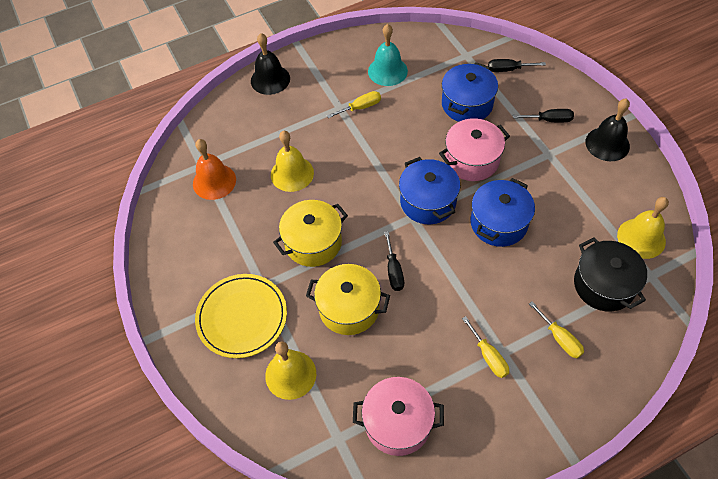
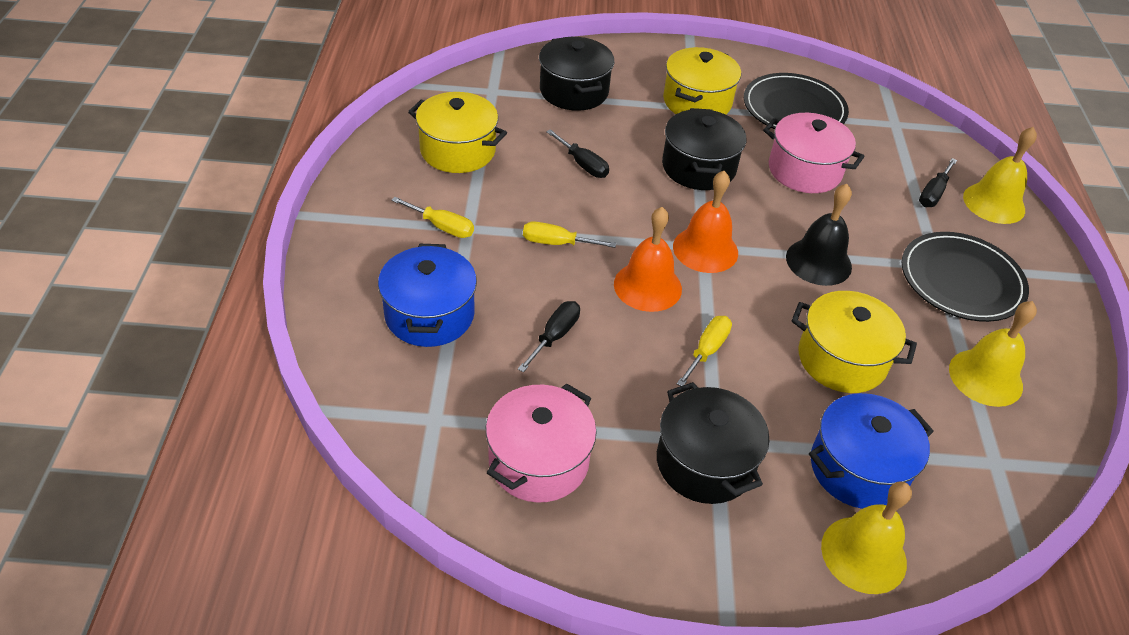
black bell: [251,33,290,95] [586,98,630,161] = 2 -> [786,184,852,286] = 1
black plate: none = 0 -> [744,73,849,129] [902,232,1029,322] = 2
black pot: [574,237,647,311] = 1 -> [539,37,615,111] [657,382,769,504] [662,108,746,190] = 3
blue pot: [399,157,460,224] [442,62,498,122] [471,178,535,247] = 3 -> [378,244,477,347] [809,393,934,509] = 2
orange bell: [193,139,236,200] = 1 -> [614,207,682,312] [673,171,738,273] = 2
turquoise bell: [368,24,408,86] = 1 -> none = 0
yellow plate: [195,274,287,358] = 1 -> none = 0
yellow pot: [273,200,348,267] [306,264,390,335] = 2 -> [408,92,507,173] [663,47,741,114] [791,291,917,393] = 3

